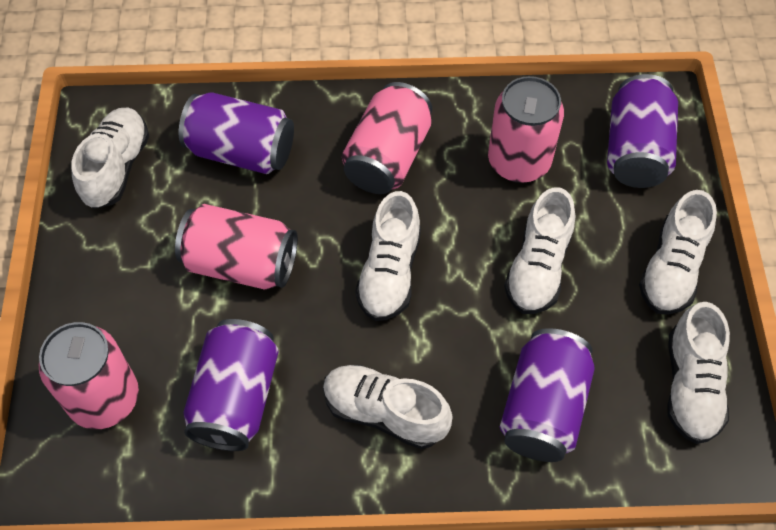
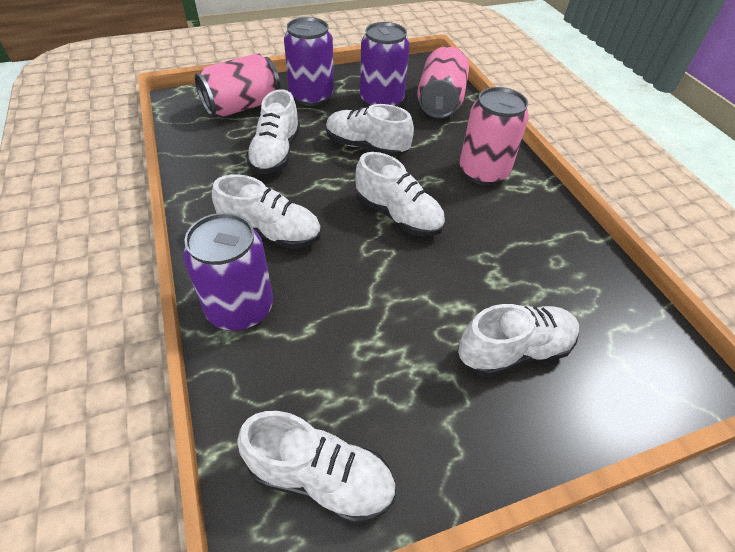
pink can: [39,322,139,429] [175,204,298,290] [342,82,432,194] [488,76,564,183] = 4 -> [195,53,280,116] [417,46,469,118] [460,87,529,185] = 3
purple can: [179,92,294,174] [183,319,279,451] [500,328,595,462] [607,74,678,188] = 4 -> [183,213,273,331] [284,17,334,106] [360,22,410,106] = 3

